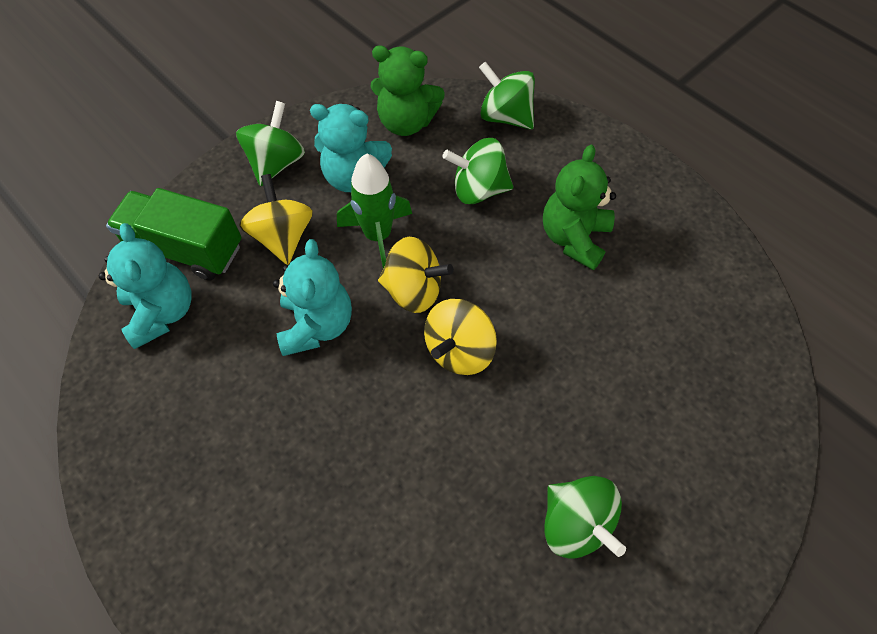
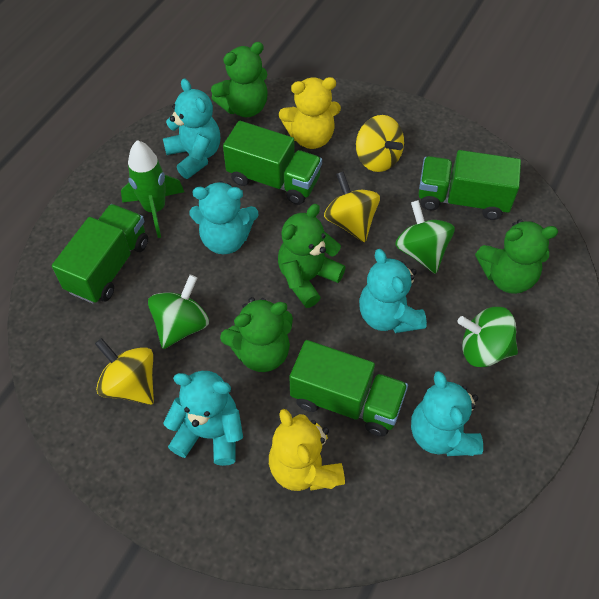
green spinning top: [236,101,305,186] [442,138,513,204] [479,61,535,130] [544,476,626,559] = 4 -> [148,275,209,349] [395,200,455,274] [457,307,518,367] = 3
green teddy bear: [370,45,445,136] [543,145,616,271] = 2 -> [211,42,268,117] [220,297,293,372] [278,204,346,308] [475,219,558,294] = 4
green truck: [106,188,242,281] = 1 -> [52,204,148,304] [223,121,322,205] [290,340,408,437] [418,150,521,220] = 4
turquoise teddy bear: [99,223,192,349] [273,239,352,356] [310,104,392,192] = 3 -> [163,78,220,179] [163,371,243,466] [190,181,258,254] [359,249,427,333] [411,371,483,456] = 5
yellow teddy bear: none = 0 -> [269,409,345,491] [279,77,341,149] = 2

